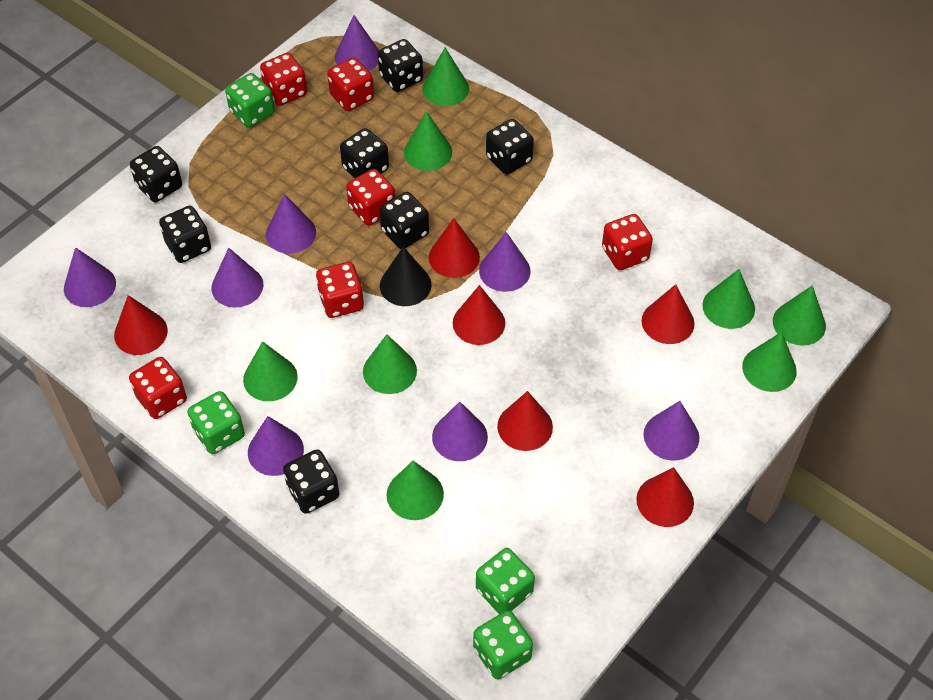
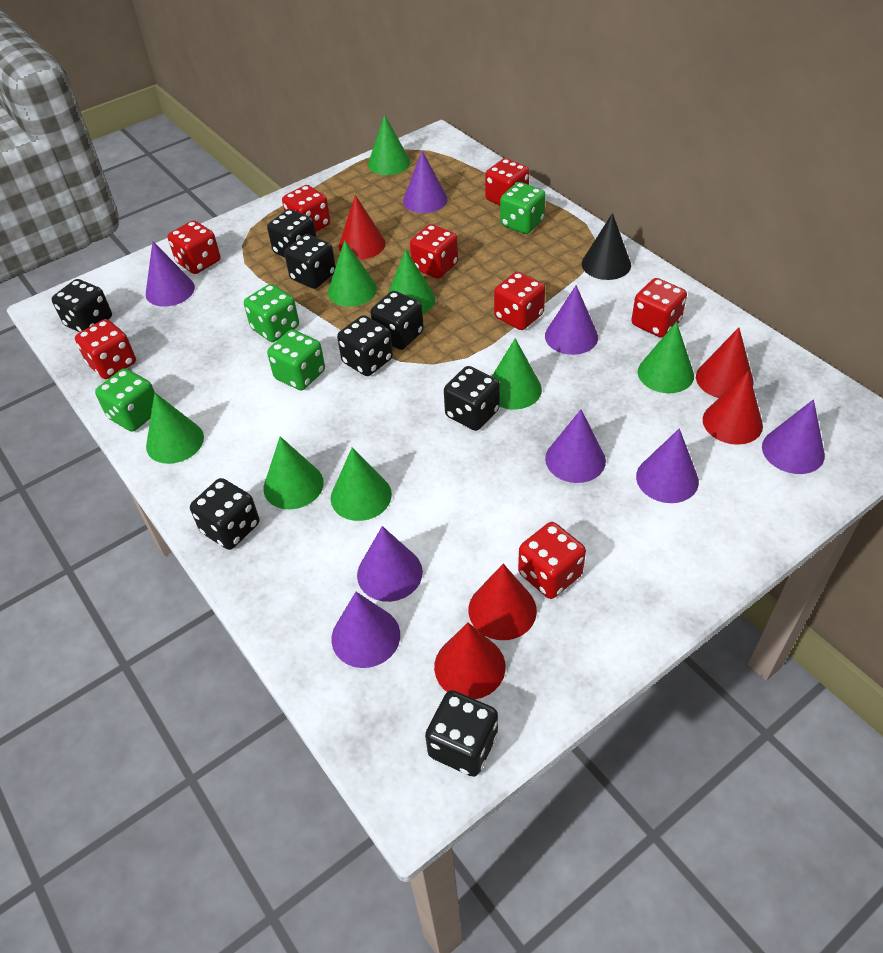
black dice: [130,146,182,202] [159,206,211,263] [283,450,340,514] [340,128,389,178] [378,39,423,92] [379,192,429,249] [486,119,534,175] = 7 -> [52,279,112,332] [190,478,259,550] [267,209,317,257] [284,234,336,289] [337,315,393,376] [370,291,424,350] [425,690,498,777] [444,366,500,431] = 8
red cone: [114,295,168,355] [429,218,480,278] [453,285,505,345] [497,391,553,451] [636,467,694,527] [641,284,694,344] = 6 -> [339,195,386,259] [434,623,506,699] [468,564,537,640] [696,328,753,398] [703,371,763,445] = 5
red dice: [129,357,187,419] [260,53,307,106] [316,262,364,318] [327,57,374,111] [346,169,395,226] [602,214,653,270] = 6 -> [75,319,136,379] [168,220,220,274] [282,185,330,232] [410,224,458,279] [485,158,530,205] [494,272,545,330] [518,522,586,599] [632,278,687,338] = 8

